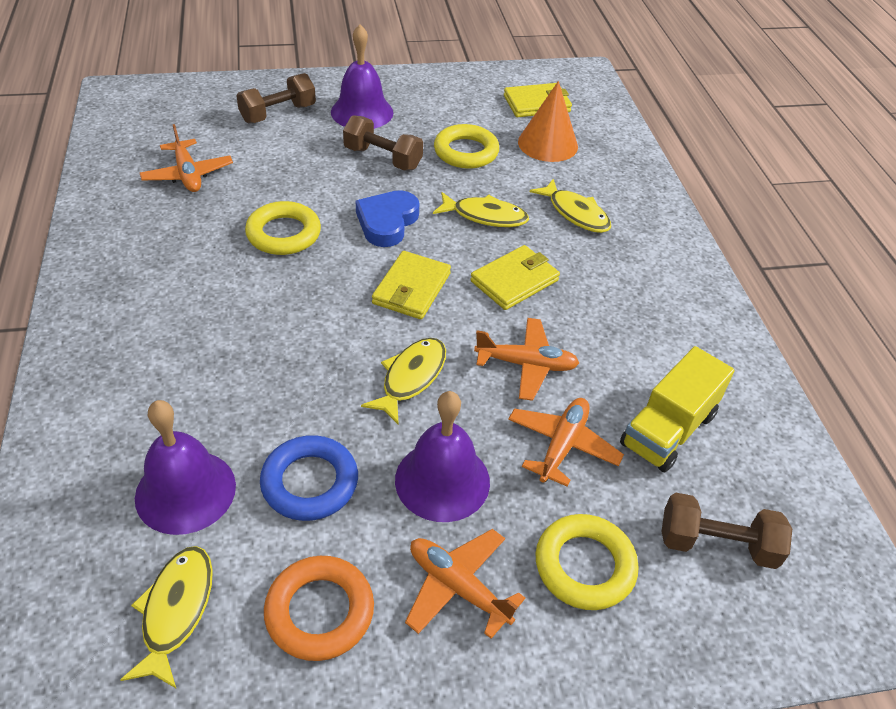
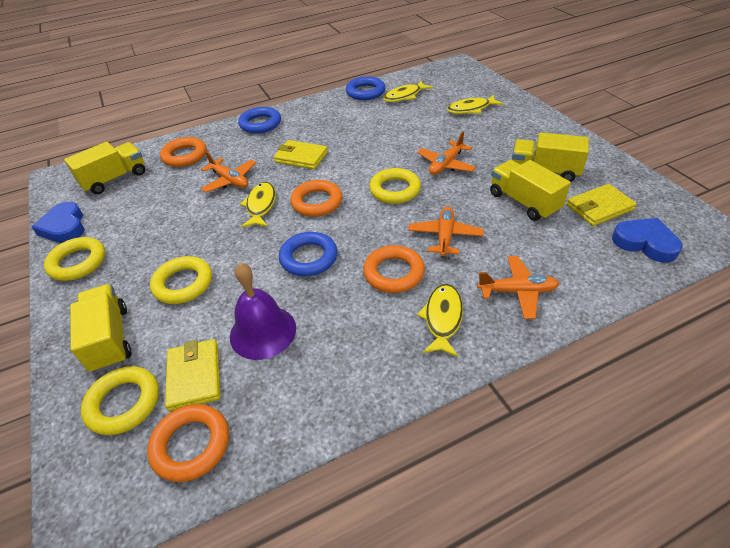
blue heart: [356,190,419,247] = 1 -> [32,202,85,243] [612,218,683,263] = 2
blue ring: [260,435,358,521] = 1 -> [238,107,281,134] [279,232,337,276] [346,76,385,100] = 3
brown dumbbell: [236,73,316,123] [343,115,423,170] [662,493,792,569] = 3 -> none = 0
orange cone: [518,81,578,162] = 1 -> none = 0
orange ring: [264,556,374,661] = 1 -> [147,404,229,482] [160,137,206,167] [290,180,342,217] [363,245,425,293] = 4
purple bell: [135,400,236,535] [331,25,393,129] [395,391,490,522] = 3 -> [230,263,296,360] = 1
yellow ring: [245,201,321,255] [434,124,499,169] [535,514,639,610] = 3 -> [44,237,105,281] [81,366,159,435] [150,256,212,304] [369,168,421,204] = 4
yellow truck: [620,346,735,472] = 1 -> [64,142,145,194] [70,284,132,373] [490,160,571,221] [512,132,589,182] = 4

